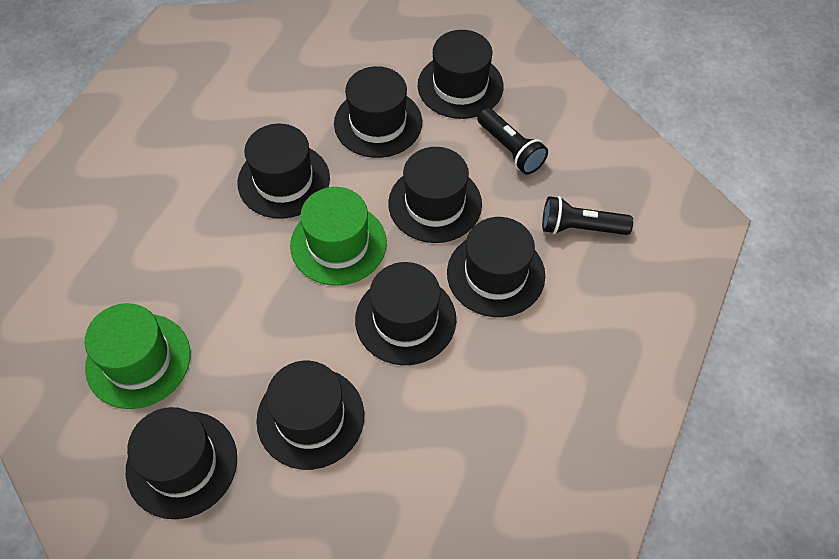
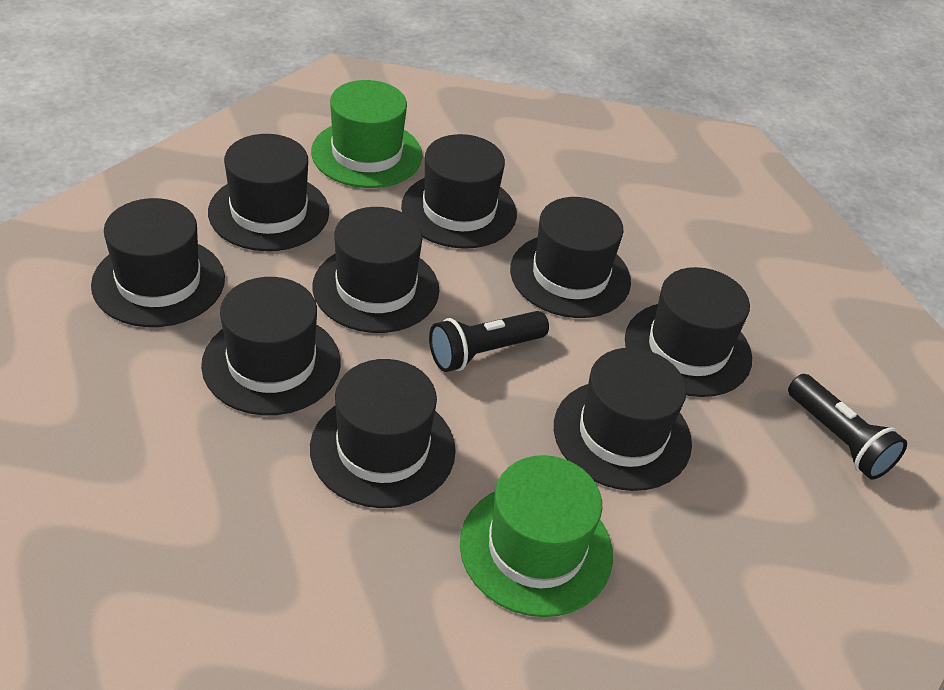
black hat: [126,407,237,519] [237,124,330,219] [256,361,364,470] [334,66,422,158] [355,262,456,365] [388,147,482,243] [418,30,504,119] [447,217,545,317] = 8 -> [91,198,225,327] [201,277,341,415] [208,134,329,251] [310,359,456,508] [313,207,439,333] [401,134,517,249] [510,197,631,318] [554,348,692,491] [625,267,752,397] = 9

